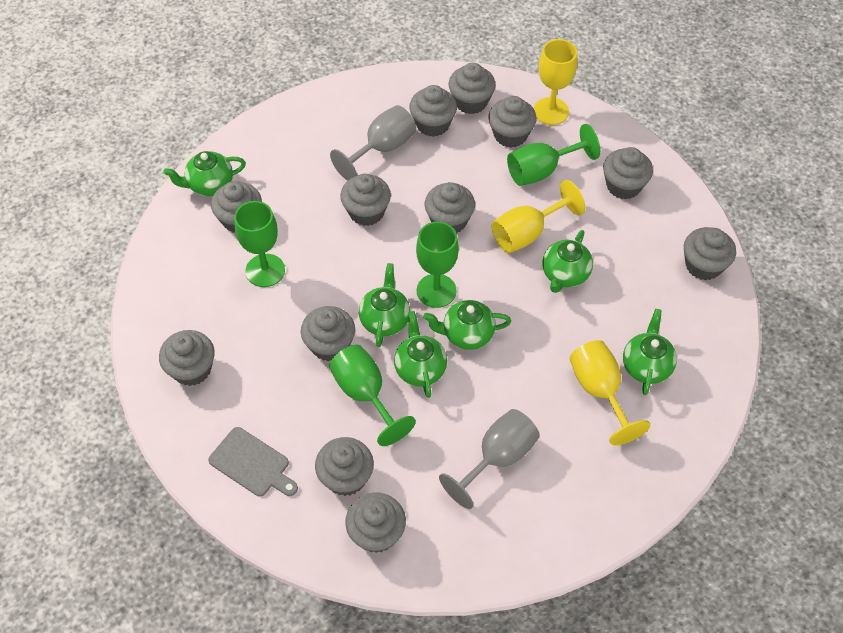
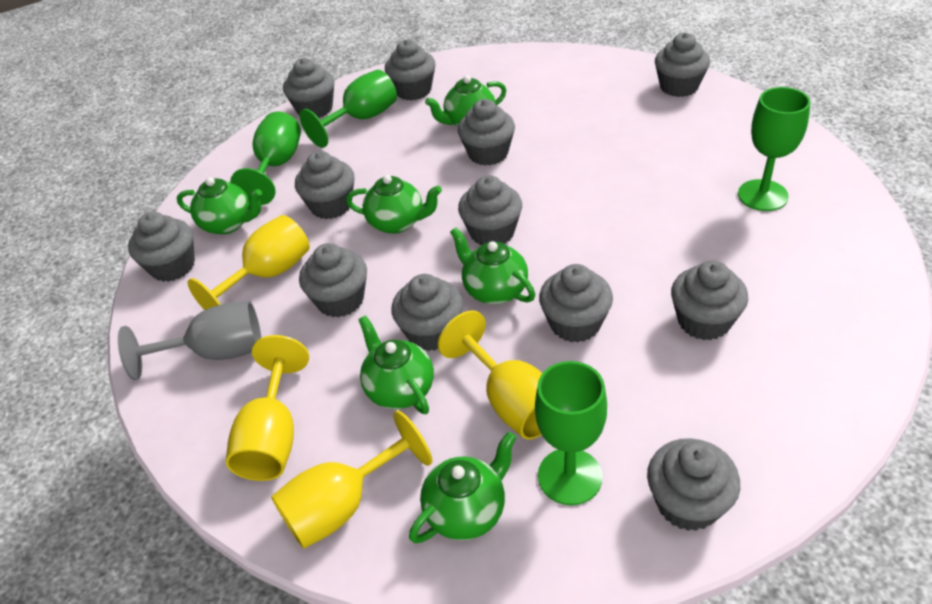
grey cutting board: [208,427,298,496] = 1 -> none = 0
grey goblet: [330,105,416,181] [439,409,540,509] = 2 -> [118,301,261,380] = 1
yellow goblet: [491,180,585,253] [533,39,577,125] [570,340,650,445] = 3 -> [188,215,310,310] [226,335,309,481] [271,410,432,549] [438,311,542,440] = 4

